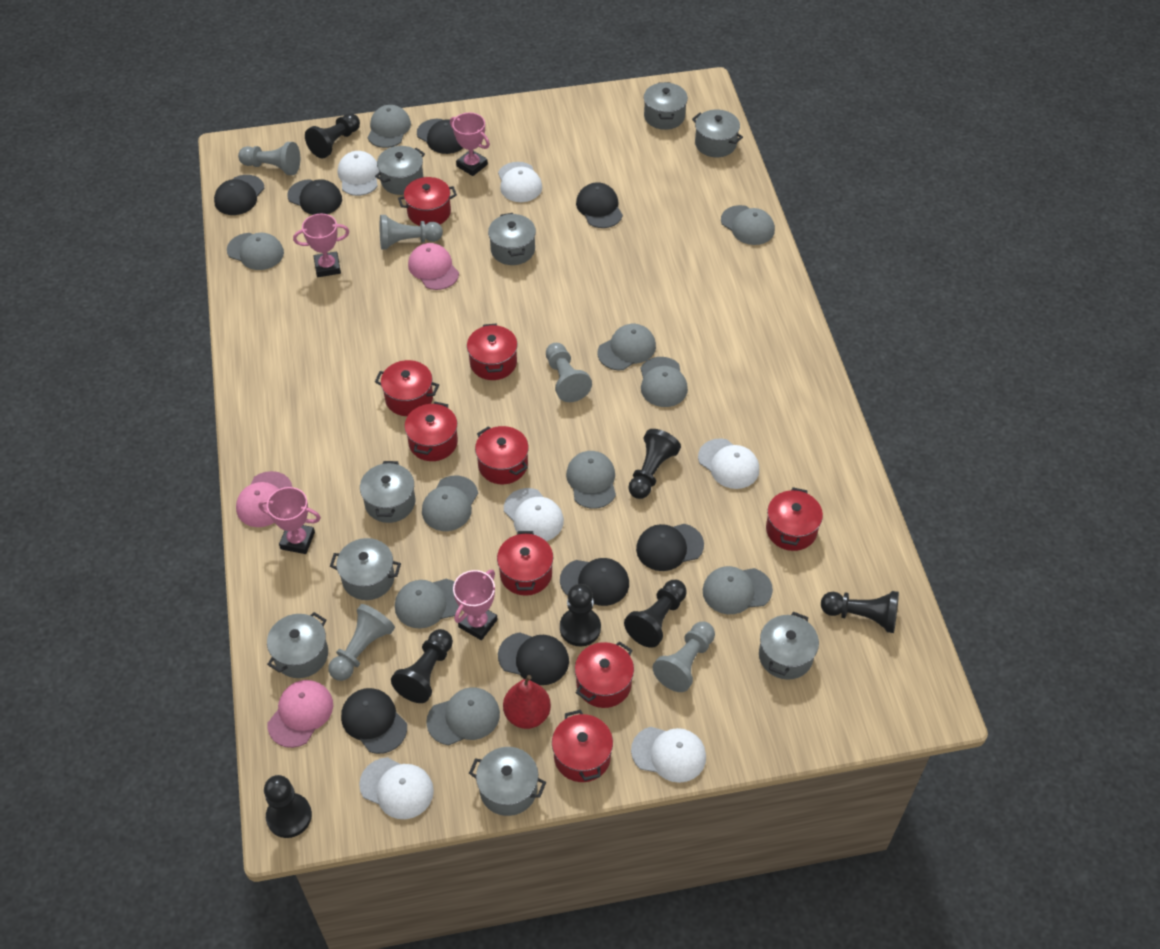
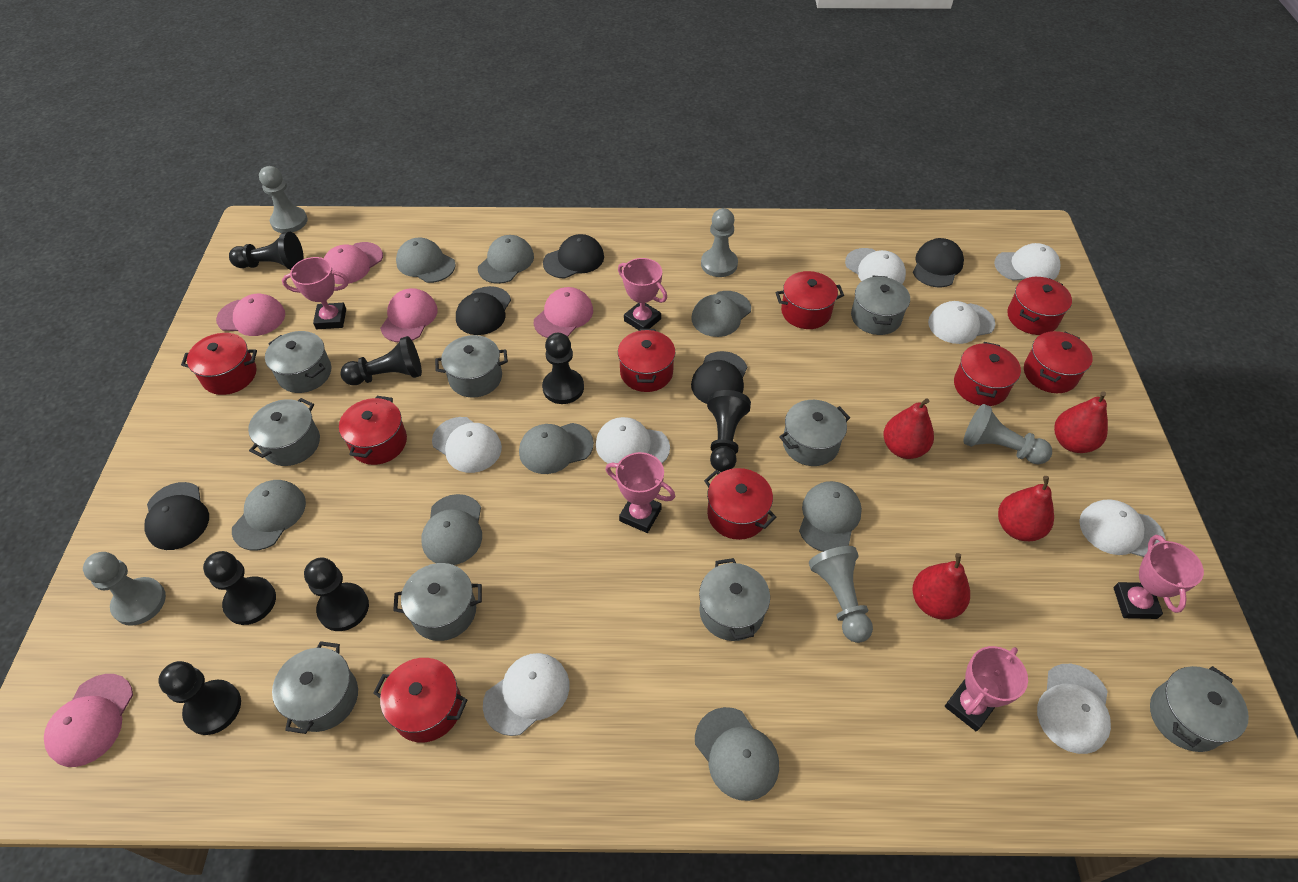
black cap: [214,175,265,215] [287,179,342,215] [341,688,407,754] [417,119,463,154] [498,632,569,685] [560,558,629,606] [576,182,623,228] [636,524,704,571] = 8 -> [145,482,209,550] [456,286,511,335] [543,234,604,278] [691,351,747,404] [913,238,964,287] = 5
grey cap: [227,233,284,270] [368,105,411,148] [395,579,459,628] [422,476,478,531] [426,687,500,745] [566,451,616,509] [598,324,656,370] [641,357,688,407] [703,566,773,614] [721,205,775,245] = 10 -> [232,480,306,551] [396,238,456,283] [421,494,482,565] [478,235,534,284] [519,423,594,474] [691,291,751,337] [695,707,779,801] [799,481,862,552] = 8
pink cap: [236,471,292,527] [267,680,333,748] [408,243,459,290] = 3 -> [44,674,133,767] [216,294,285,336] [324,242,383,284] [380,288,438,342] [534,287,593,338] = 5
pink trophy: [258,487,321,554] [293,214,349,277] [450,113,490,176] [453,569,498,640] = 4 -> [282,257,349,329] [606,452,675,533] [618,258,667,330] [945,646,1028,731] [1113,535,1204,619] = 5
red pear: [503,675,551,729] = 1 -> [883,398,934,459] [913,553,970,620] [998,476,1054,541] [1054,391,1108,453] = 4
white cap: [338,151,379,196] [359,757,434,819] [498,162,542,202] [504,488,564,541] [631,727,706,783] [698,438,759,489] = 6 -> [432,417,502,473] [483,653,569,736] [596,417,670,464] [845,248,906,284] [928,301,995,344] [994,243,1061,280] [1037,664,1111,754] [1079,499,1166,557] = 8

